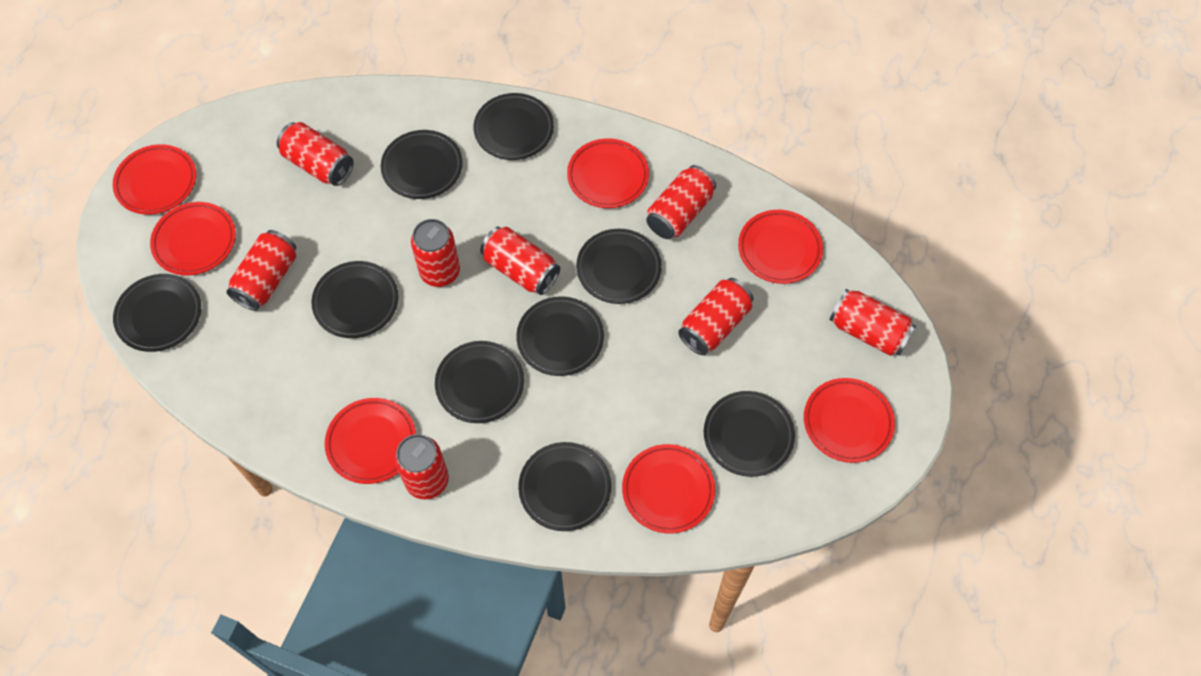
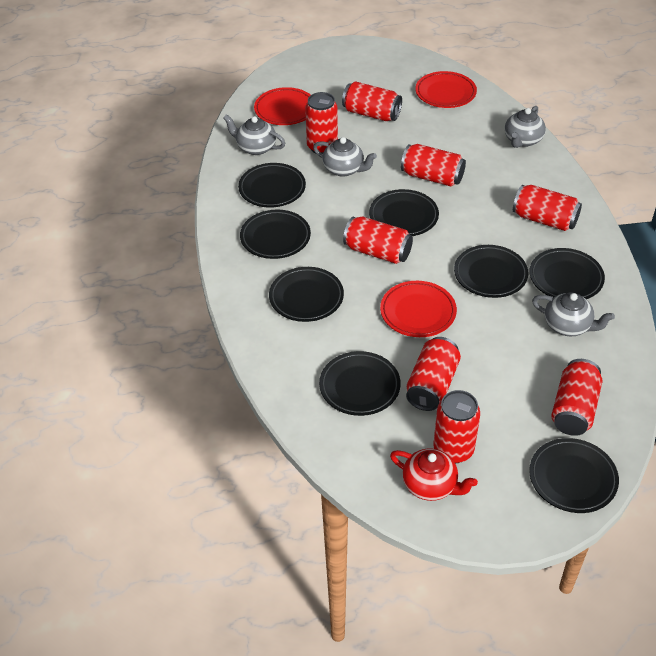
black plate: [113,274,201,352] [312,261,399,338] [381,130,463,199] [435,341,524,423] [473,93,554,160] [516,296,604,376] [518,442,611,531] [576,229,662,304] [704,391,795,477] = 9 -> [238,163,306,207] [240,209,311,259] [269,267,344,322] [319,351,401,416] [369,189,439,236] [454,245,528,298] [529,248,605,299] [529,438,619,513] = 8
grey teapot: none = 0 -> [223,114,285,155] [313,137,377,177] [505,106,546,148] [532,293,615,337] = 4
red plate: [113,144,196,215] [150,202,236,275] [325,398,416,484] [567,138,649,208] [622,444,715,534] [738,210,823,284] [804,378,895,463] = 7 -> [254,87,310,125] [380,281,457,337] [415,71,477,108] = 3
red teapot: none = 0 -> [390,448,478,501] = 1

